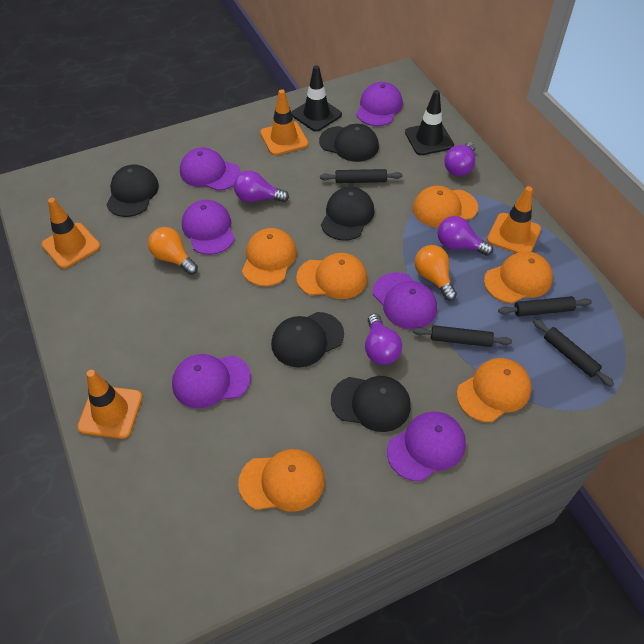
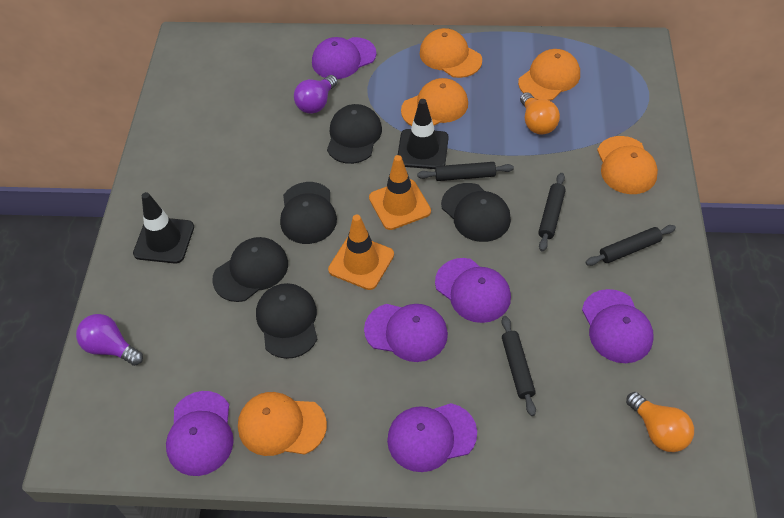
orange cap: [238,449,325,512] [242,228,297,286] [296,253,367,299] [413,186,478,228] [457,358,532,422] [484,251,553,303] = 6 -> [238,392,327,456] [401,78,468,126] [420,28,482,78] [518,49,580,101] [597,136,658,194] = 5
orange traffic cone: [41,198,100,269] [77,370,143,439] [260,89,308,155] [487,186,541,253] = 4 -> [328,215,394,290] [369,155,431,230] = 2
purple light bulb: [234,171,289,202] [365,314,402,365] [438,216,493,256] [444,142,475,176] = 4 -> [76,314,143,366] [294,75,338,114] = 2

